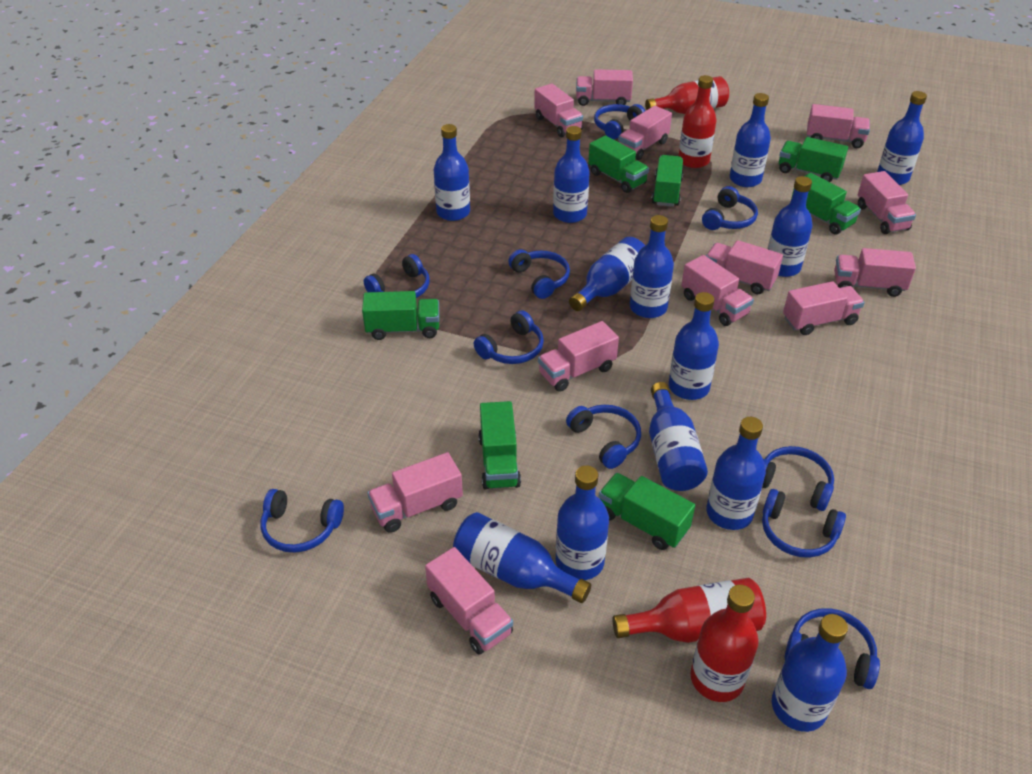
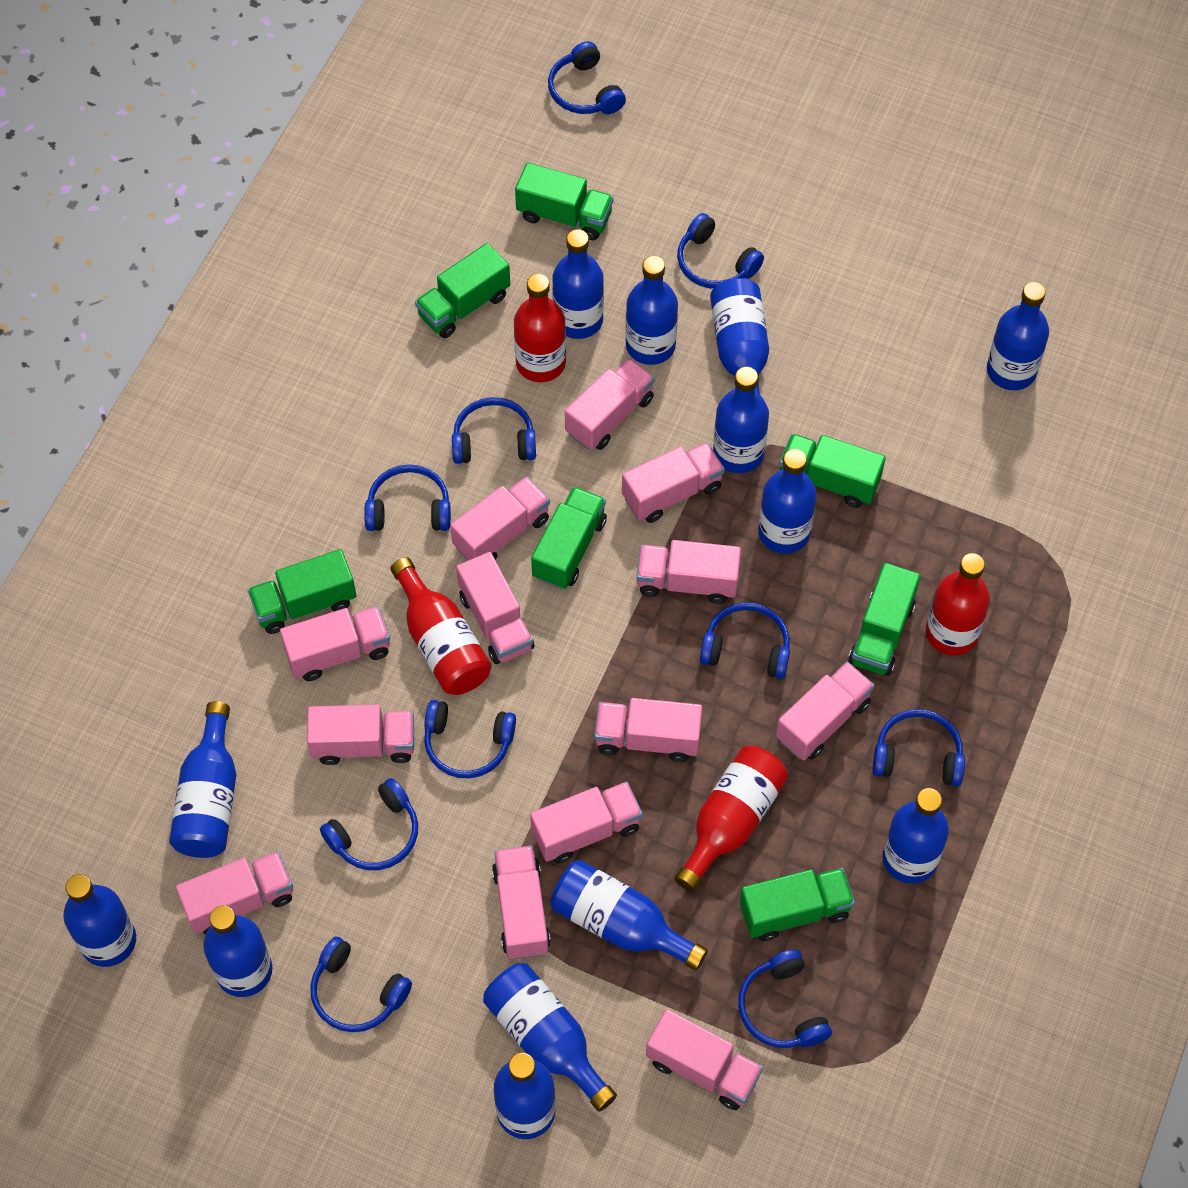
pink truck: [367,452,463,533] [425,547,513,654] [534,83,583,137] [538,321,619,392] [576,69,633,106] [618,106,672,160] [681,255,754,326] [706,240,783,294] [783,281,865,335] [807,104,870,148] [834,248,916,297] [858,171,916,234] = 12 -> [176,851,293,935] [280,606,390,681] [307,705,414,765] [450,477,550,561] [456,552,534,664] [492,846,551,960] [530,782,643,864] [565,358,655,450] [594,698,702,762] [622,442,725,523] [636,540,741,604] [646,1009,763,1110] [776,662,874,761] = 13

